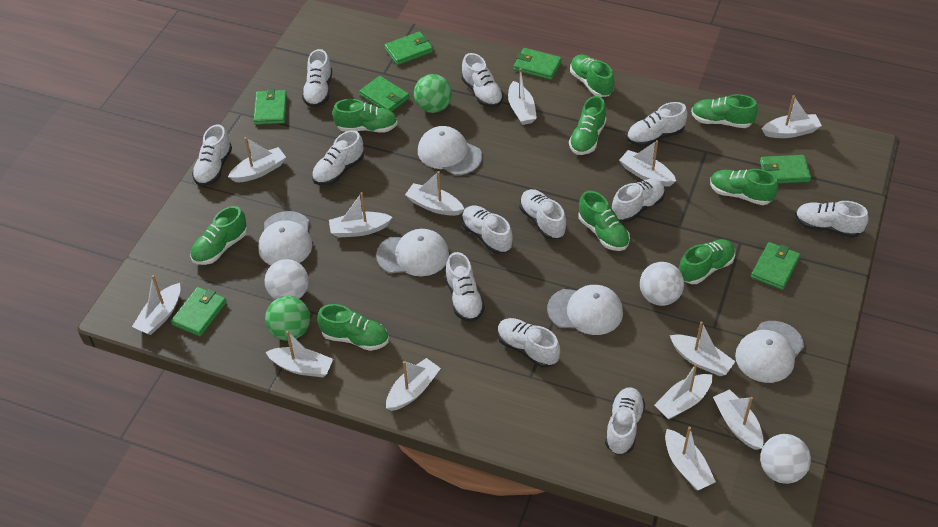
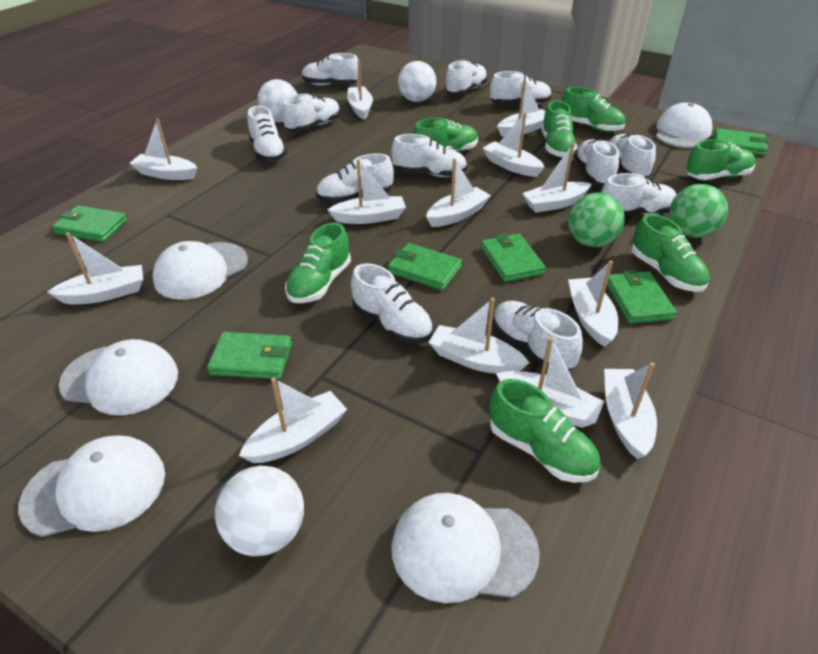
green shoe: [190,206,247,265] [317,304,389,351] [332,99,398,133] [569,96,607,155] [570,54,614,97] [579,191,630,251] [679,239,735,284] [691,94,758,128] [710,169,778,205] = 9 -> [285,223,351,303] [413,118,478,152] [489,379,600,483] [541,100,577,157] [562,87,625,132] [631,214,709,292] [686,139,755,180] = 7
green wallet: [171,287,227,336] [254,89,287,125] [359,76,409,112] [384,32,433,65] [514,48,562,80] [751,242,800,290] [760,155,811,184] = 7 -> [52,205,127,242] [207,332,292,379] [388,243,462,290] [481,233,546,282] [607,270,677,324] [713,128,769,156] = 6

